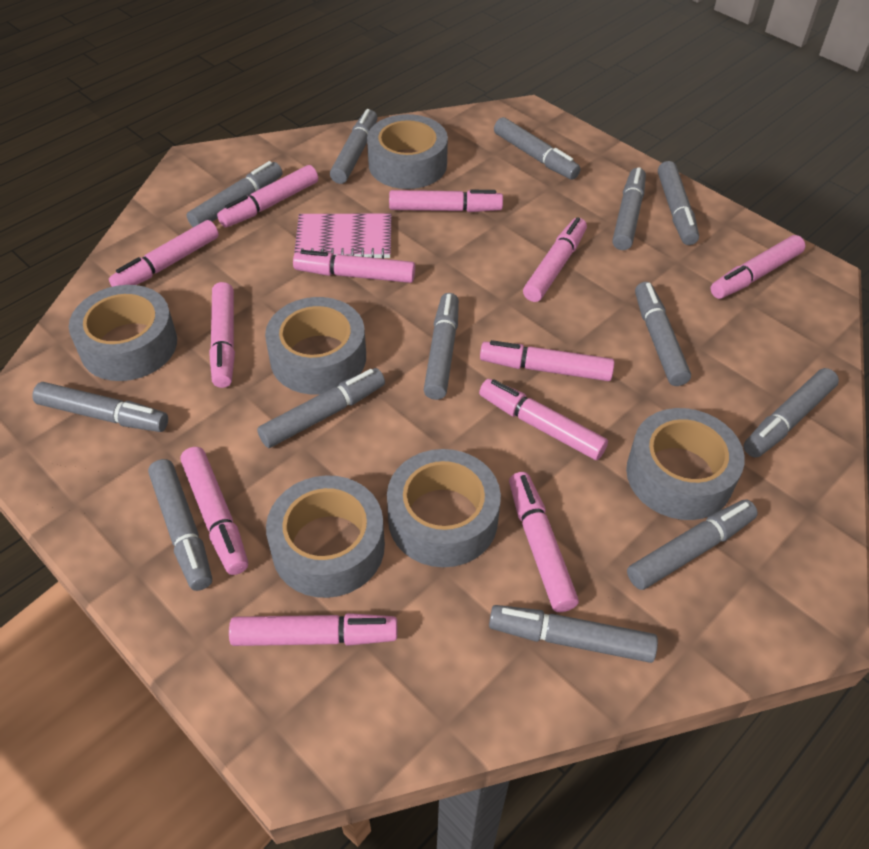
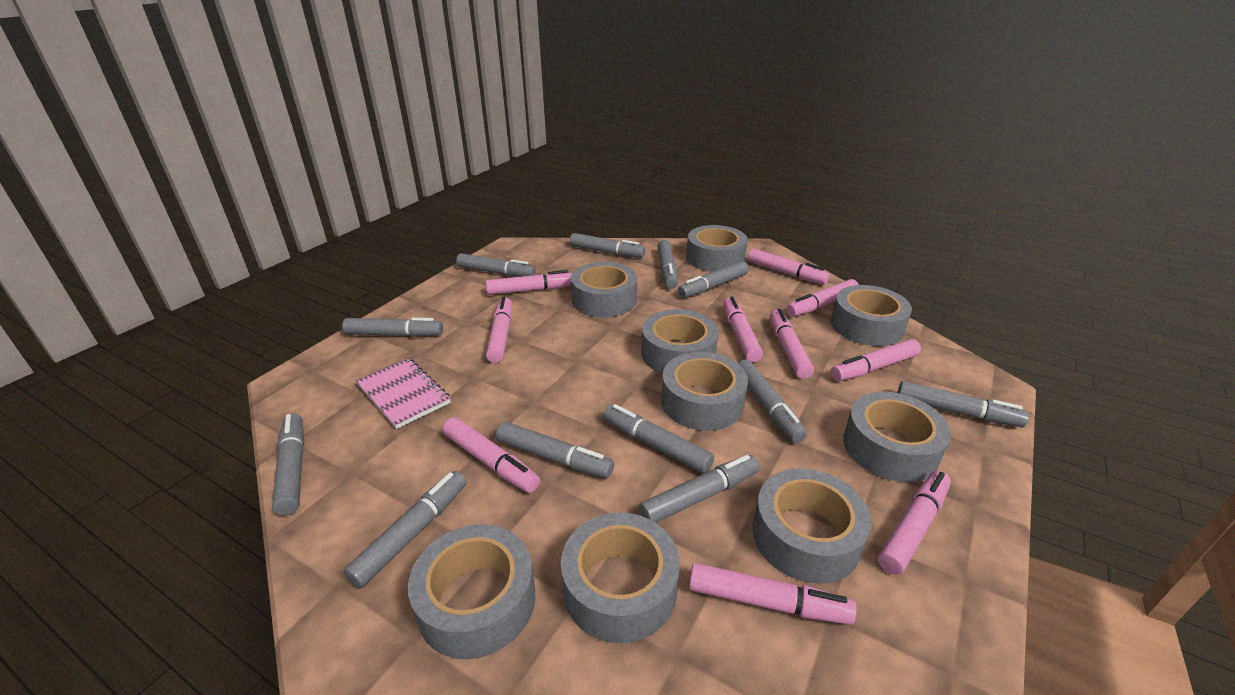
grey marker: [33,382,168,432] [148,459,212,591] [187,161,282,227] [257,368,385,448] [330,109,378,184] [424,293,459,400] [489,605,658,663] [494,117,581,180] [612,167,646,250] [627,500,758,590] [635,282,691,386] [658,161,699,245] [743,368,839,458] = 13 -> [272,413,304,515] [342,318,443,337] [344,471,467,588] [456,253,536,277] [496,422,614,478] [570,233,645,258] [603,404,714,474] [639,455,759,523] [657,240,678,289] [678,261,749,298] [738,359,807,443] [897,381,1029,427] = 12
grey tape: [69,285,177,381] [265,297,366,394] [266,475,385,598] [367,114,448,189] [387,449,501,567] [626,408,745,520] = 6 -> [408,524,535,659] [561,512,680,643] [571,262,637,318] [641,309,719,374] [661,352,748,431] [686,225,748,272] [753,468,872,584] [831,285,912,346] [843,392,951,482] = 9
pink marker: [109,220,219,287] [180,447,248,575] [209,282,235,388] [217,165,318,227] [229,613,397,646] [293,250,415,283] [389,190,503,212] [479,379,608,460] [480,340,614,381] [509,472,579,612] [523,217,587,302] [711,235,805,299] = 12 -> [443,417,540,493] [486,270,572,295] [486,297,512,363] [689,563,857,625] [723,296,763,363] [748,249,829,285] [770,309,814,379] [786,279,859,317] [831,339,921,381] [878,471,951,575] = 10

